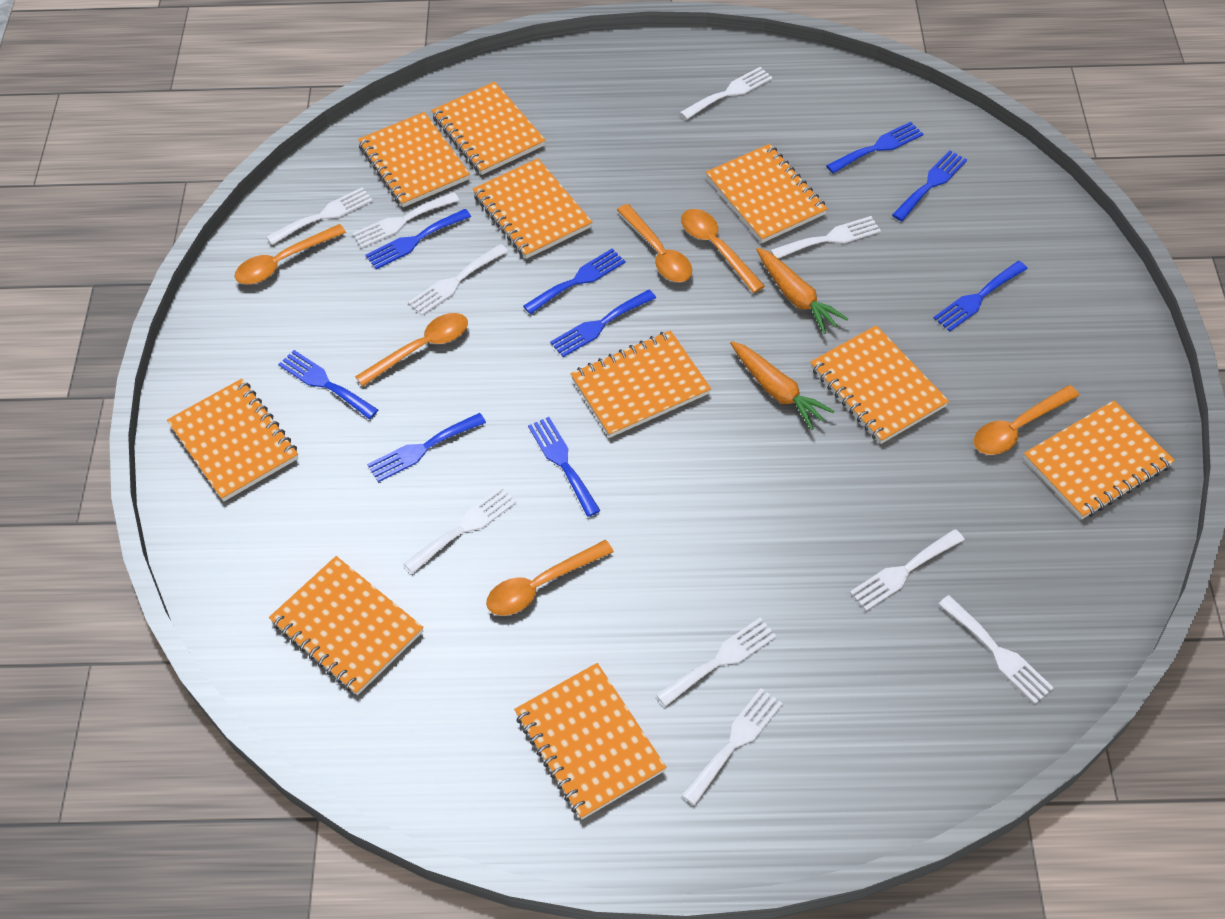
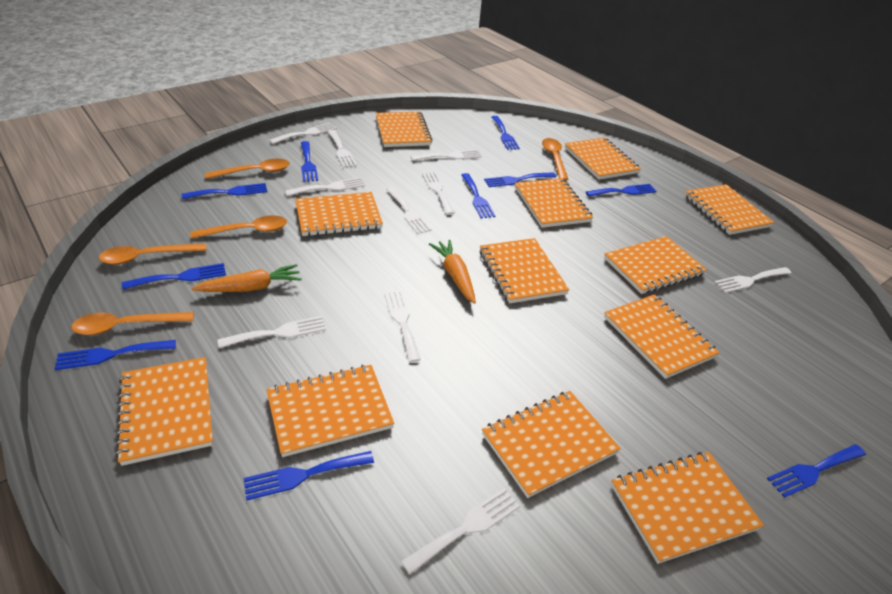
blue fork: [278,350,378,419] [365,209,471,269] [367,413,486,482] [523,249,625,314] [528,417,601,517] [550,290,656,357] [826,122,923,173] [892,150,967,221] [934,261,1028,331] = 9 -> [54,340,176,370] [122,263,226,290] [182,183,267,199] [244,451,374,501] [301,141,318,182] [461,173,495,219] [484,172,556,187] [492,116,520,150] [586,184,657,197] [767,444,866,498] = 10
orange notebook: [167,379,299,501] [269,556,424,695] [358,112,470,207] [431,82,546,175] [473,158,592,259] [514,663,666,820] [571,330,711,438] [706,144,828,243] [810,325,949,444] [1024,401,1175,519] = 10 -> [115,357,213,466] [266,365,394,457] [295,192,383,236] [375,112,432,147] [480,238,569,303] [482,391,621,498] [515,178,593,228] [565,138,641,180] [604,236,707,294] [604,294,719,379] [611,452,764,564] [684,184,774,235] = 12
orange spoon: [234,224,346,284] [355,313,468,386] [486,540,614,616] [617,204,692,282] [681,209,765,293] [974,385,1079,455] = 6 -> [71,312,194,335] [98,243,206,264] [190,215,287,239] [205,159,290,179] [542,138,569,181] = 5

